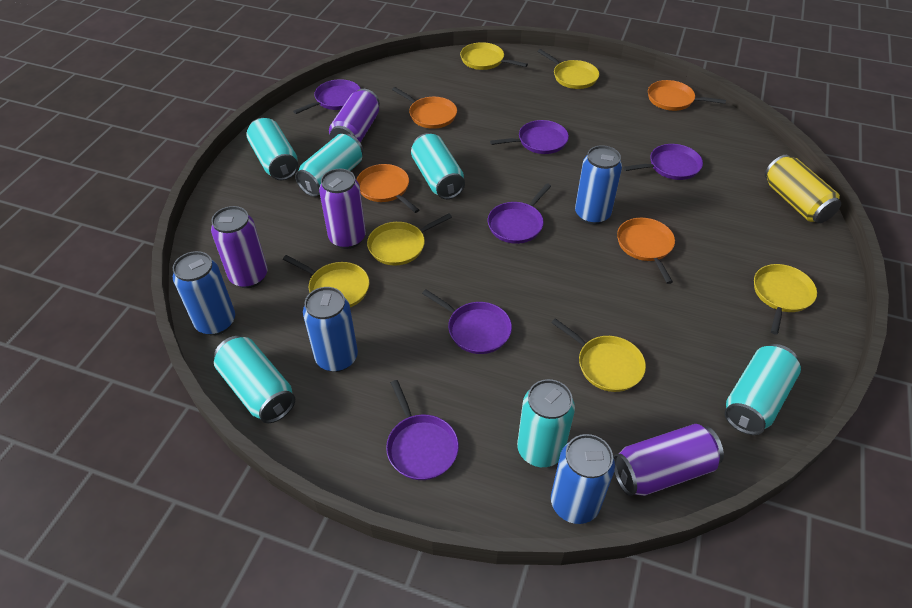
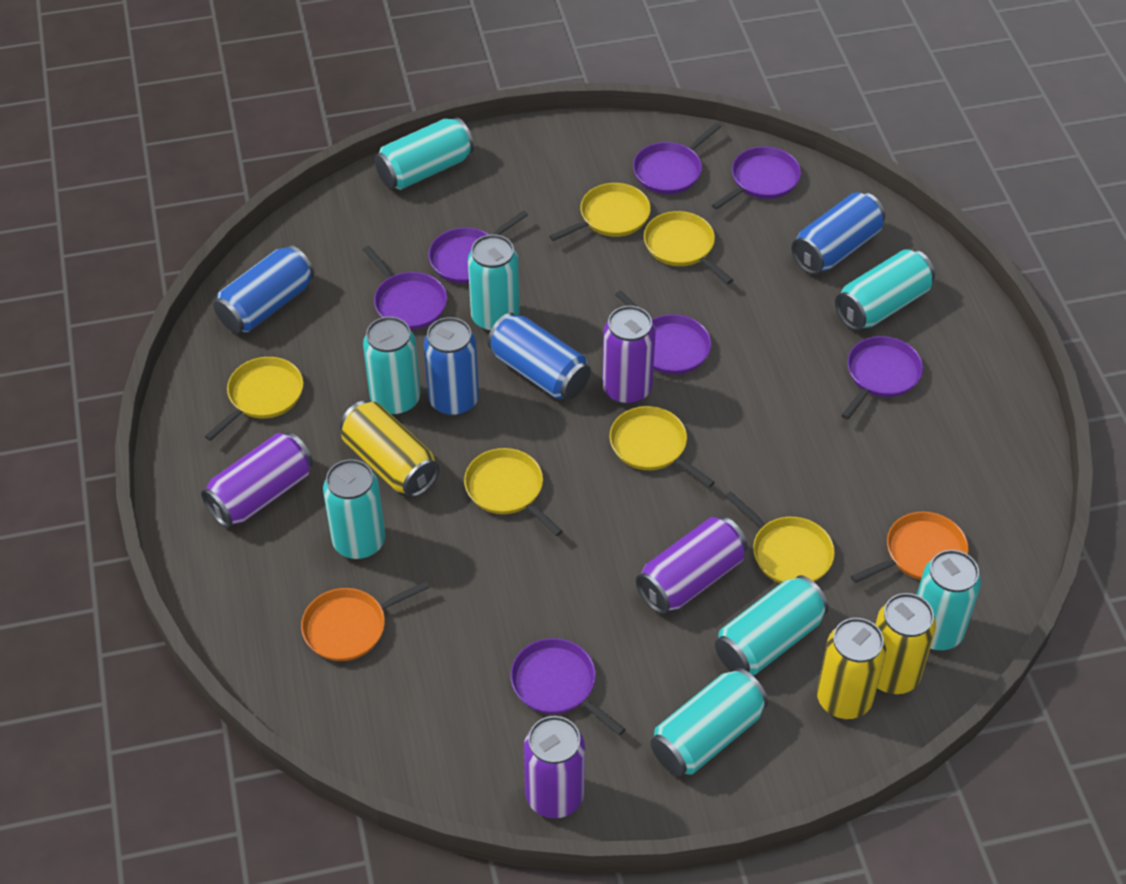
orange pan: [356,164,419,213] [392,87,457,129] [617,218,675,284] [648,80,726,111] = 4 -> [301,581,430,661] [851,512,968,583] = 2
purple pan: [293,79,361,114] [386,380,459,480] [422,289,512,354] [488,183,551,244] [490,120,569,154] [623,144,703,180] = 6 -> [363,246,447,330] [428,211,528,284] [511,638,625,735] [615,290,711,374] [633,123,721,194] [712,147,801,210] [841,336,923,420] = 7
turquoise can: [214,336,295,423] [247,118,298,180] [295,134,363,197] [411,133,465,199] [517,379,575,467] [724,344,801,435] = 6 -> [323,459,385,560] [363,317,420,416] [375,117,474,190] [468,234,520,332] [650,668,768,776] [715,575,829,676] [835,249,935,331] [917,550,981,651] = 8
yellow can: [765,155,841,223] = 1 -> [340,401,440,497] [817,618,886,719] [875,593,936,694] = 3

